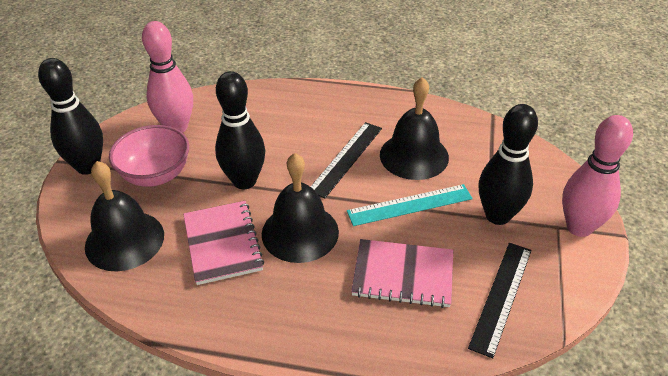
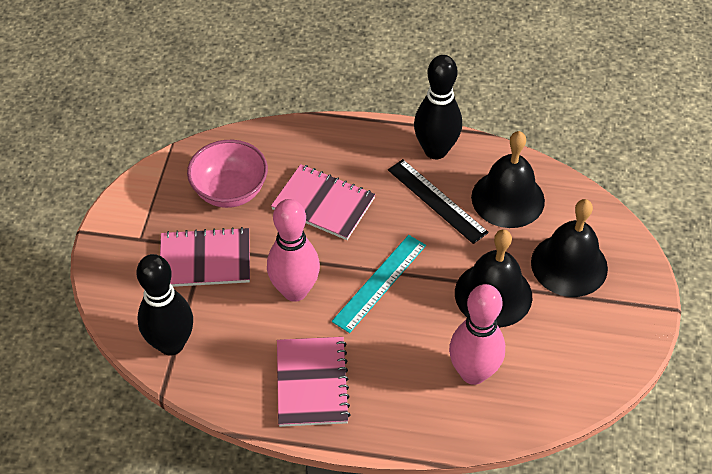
black bowling pin: [38,58,103,175] [215,71,266,189] [479,104,538,225] = 3 -> [136,254,193,356] [414,55,462,159] = 2
black ruler: [310,122,382,198] [468,243,532,359] = 2 -> [388,159,489,244] = 1
pink notebook: [183,201,264,285] [351,239,453,308] = 2 -> [160,227,250,287] [271,164,375,240] [277,337,351,427] = 3

